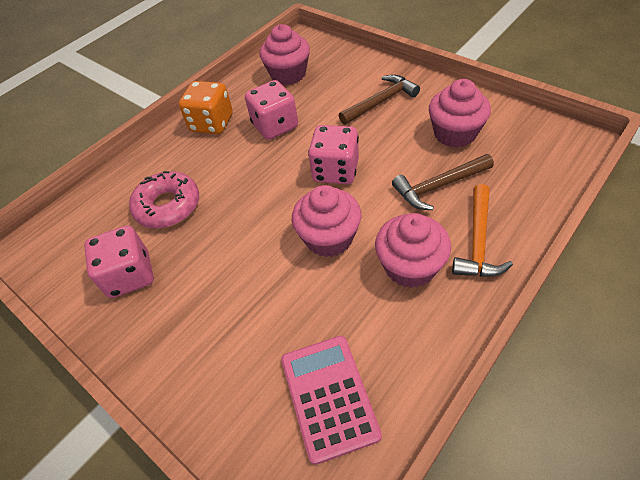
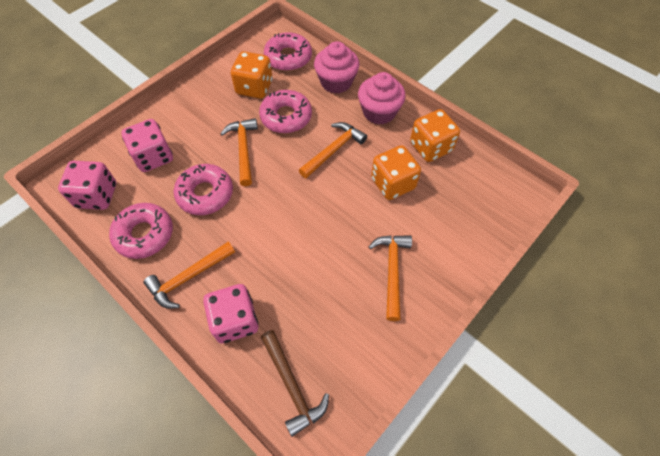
brown hammer: [339,75,420,125] [392,154,494,210] = 2 -> [261,330,329,437] = 1
orange dice: [179,81,233,134] = 1 -> [231,51,272,99] [371,145,421,200] [410,109,460,162] = 3
orange hammer: [452,184,513,277] = 1 -> [144,242,235,308] [220,118,258,186] [299,122,367,179] [369,235,412,321] = 4
pink calculator: [281,336,382,465] = 1 -> none = 0
pink cupcake: [260,24,310,85] [292,185,361,257] [375,213,451,288] [429,79,491,148] = 4 -> [314,41,359,93] [358,72,406,125] = 2
pink donut: [129,171,199,228] = 1 -> [109,203,173,259] [174,164,233,215] [259,90,312,133] [264,32,312,71] = 4

